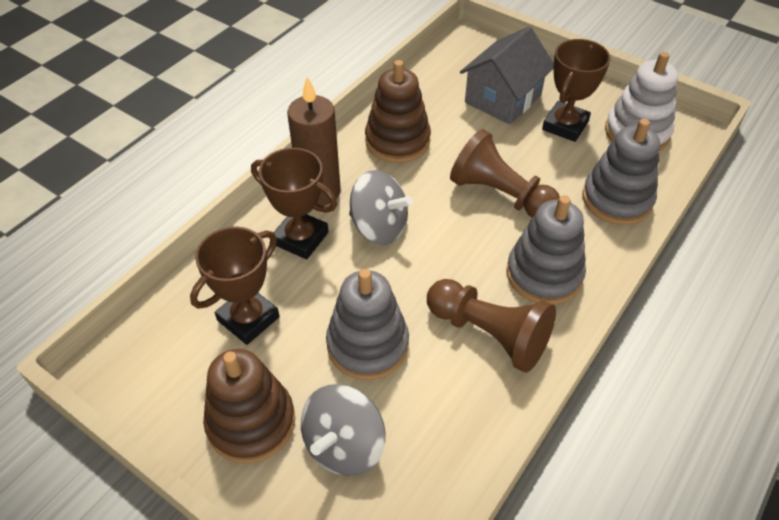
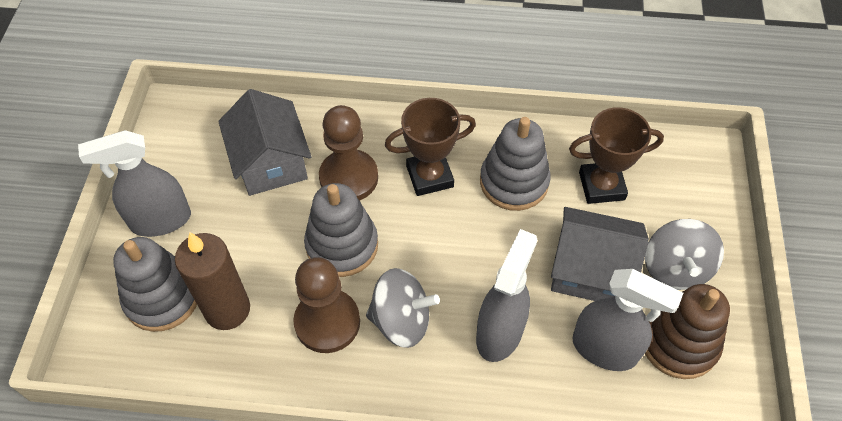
brown stacking toy: [203,349,295,464] [365,60,431,163] = 2 -> [645,284,730,379] = 1
brown trophy: [190,227,280,345] [251,148,337,259] [542,39,610,142] = 3 -> [385,98,476,196] [569,107,664,204] = 2
grey house: [460,26,554,125] = 1 -> [218,89,312,196] [551,207,649,301] = 2
grey spray bottle: none = 0 -> [78,130,191,237] [476,229,537,362] [572,269,683,371] = 3
white stacking toy: [605,52,678,151] = 1 -> none = 0

